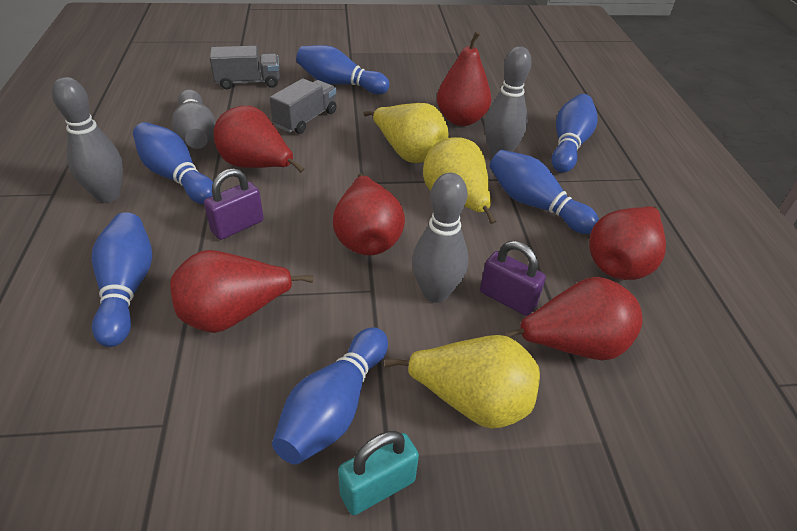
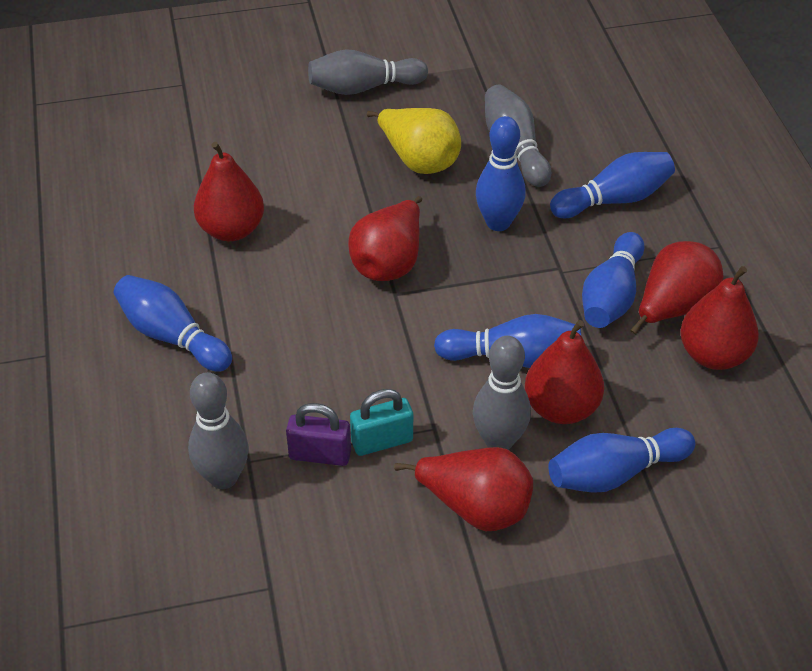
grey truck: [210,46,280,89] [270,78,337,134] = 2 -> none = 0
purple padlock: [204,168,264,240] [480,241,546,316] = 2 -> [286,403,351,466] = 1
yellow pear: [363,103,449,163] [384,335,540,429] [423,137,496,224] = 3 -> [367,108,461,174] = 1

